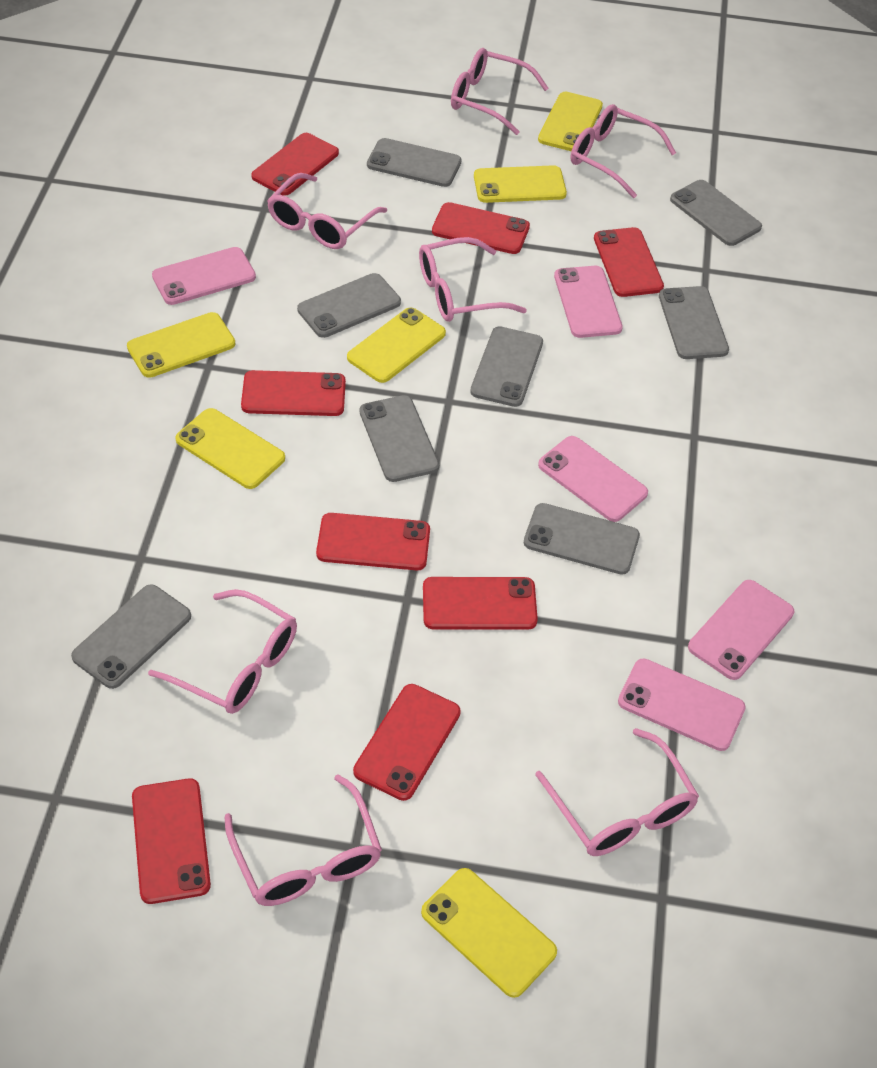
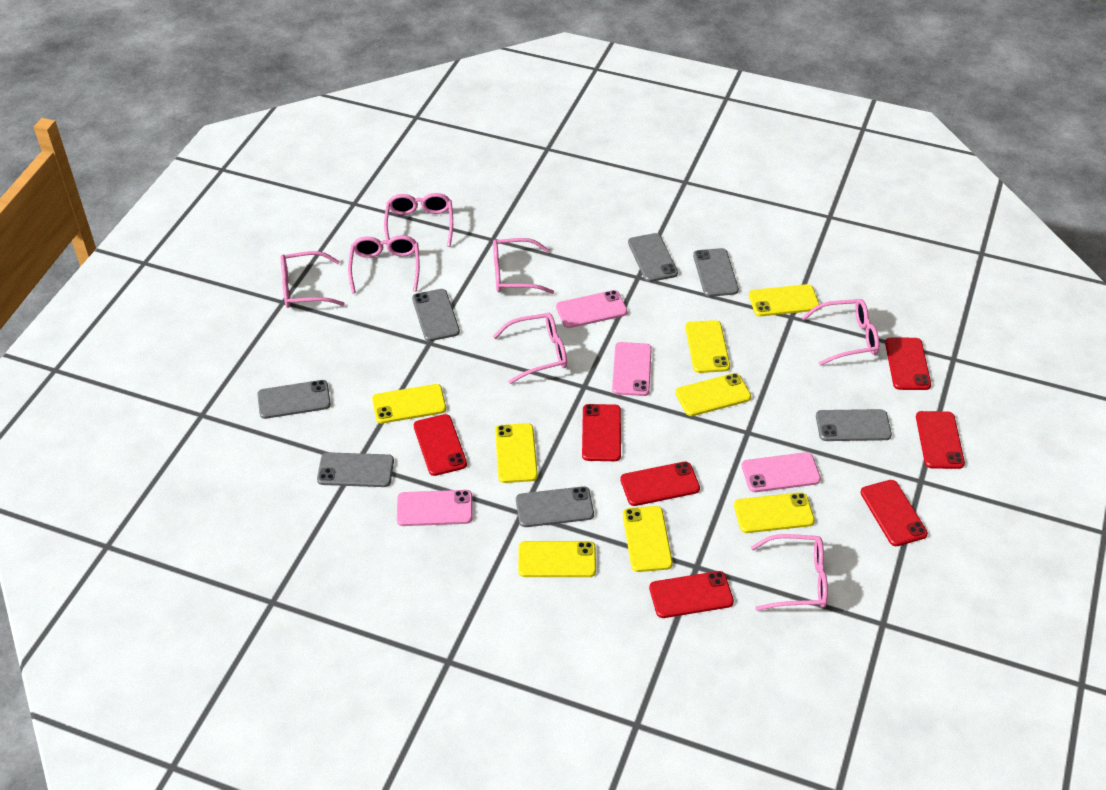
grey phone: [71,584,191,689] [297,273,401,338] [359,395,439,482] [367,138,462,187] [470,326,543,407] [524,503,640,575] [659,286,729,359] [670,180,762,246] = 8 -> [257,380,331,419] [317,452,394,487] [412,289,460,341] [516,486,594,527] [628,233,678,282] [693,248,739,297] [816,409,892,441] = 7
pink phone: [152,247,256,305] [538,436,648,522] [554,266,623,338] [618,659,746,751] [688,580,794,680] = 5 -> [397,490,473,526] [556,290,627,328] [612,342,652,396] [742,452,821,492] = 4
red phone: [132,778,211,904] [241,370,346,416] [251,133,339,196] [316,513,430,570] [353,684,461,801] [423,577,538,630] [432,202,530,254] [594,227,664,297] = 8 -> [414,414,467,476] [582,404,621,461] [620,462,700,506] [649,571,734,618] [860,480,928,546] [885,337,931,390] [916,411,965,469] = 7
yellow phone: [127,312,235,378] [175,408,285,489] [347,307,446,383] [421,868,557,998] [474,165,567,203] [538,92,603,151] = 6 -> [372,384,446,424] [495,423,538,483] [518,541,596,577] [623,506,673,572] [675,373,751,416] [685,320,730,373] [734,492,815,533] [749,284,819,316] = 8

